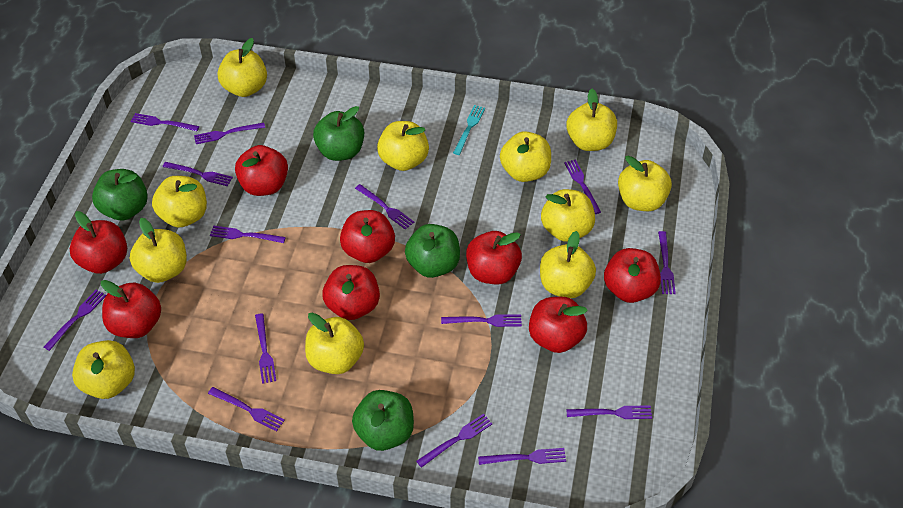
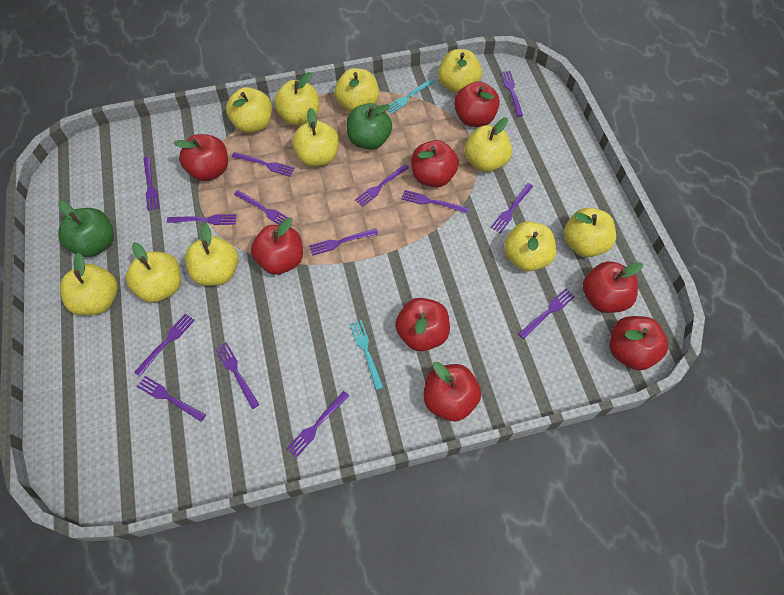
green apple: [92,169,148,220] [313,106,364,161] [352,390,414,451] [405,224,460,278] = 4 -> [58,201,114,257] [346,103,392,150] = 2
turquoise fork: [453,105,485,155] = 1 -> [350,320,384,390] [388,78,435,114] = 2

